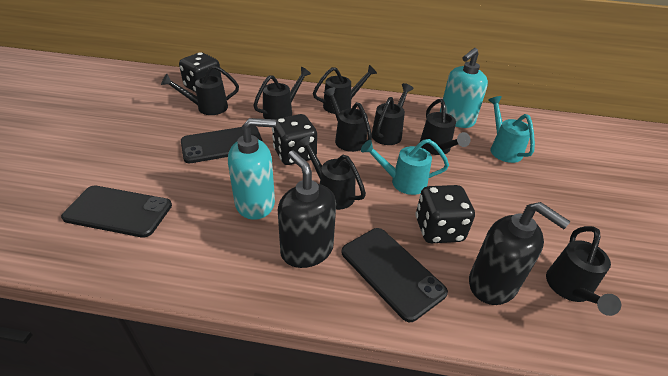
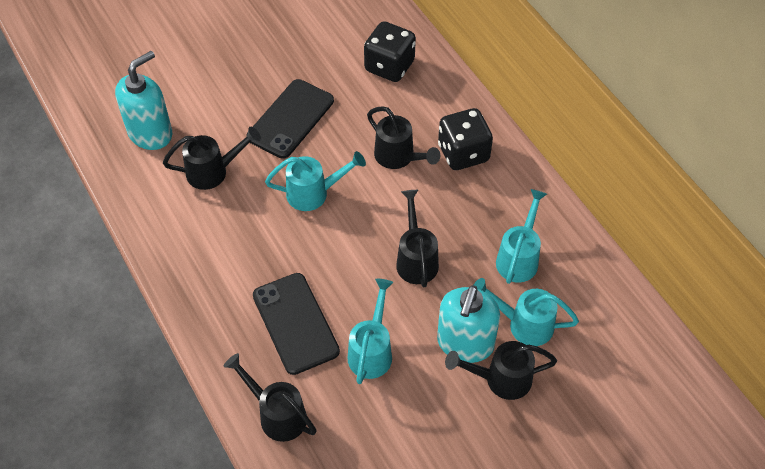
black dice: [179,52,222,92] [272,114,317,165] [415,185,475,243] = 3 -> [364,21,416,82] [438,108,493,170] = 2
black phone: [61,186,172,238] [181,126,263,163] [342,228,448,322] = 3 -> [247,79,334,159] [253,273,340,375] = 2
black soap dispenser: [278,150,336,268] [469,202,571,305] = 2 -> none = 0
black watering can: [161,65,239,115] [253,67,311,119] [297,135,366,210] [313,65,377,114] [324,87,372,152] [372,83,414,145] [419,99,471,155] [546,226,621,316] = 8 -> [163,127,261,190] [224,353,317,442] [367,106,441,169] [396,190,439,287] [445,341,557,400] = 5
turquoise watering can: [361,139,449,195] [488,96,535,163] = 2 -> [265,151,366,211] [348,279,394,384] [474,278,579,346] [496,189,547,284] = 4

